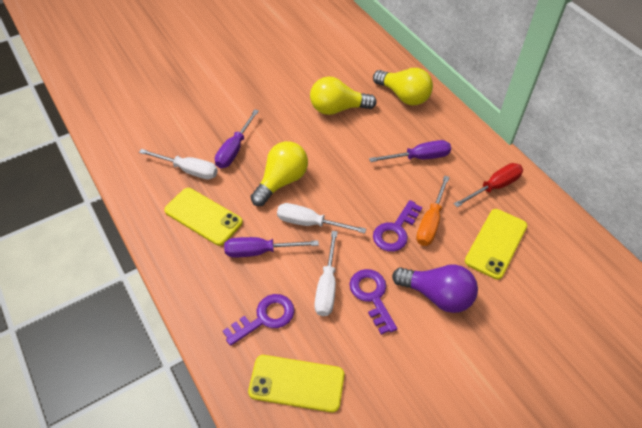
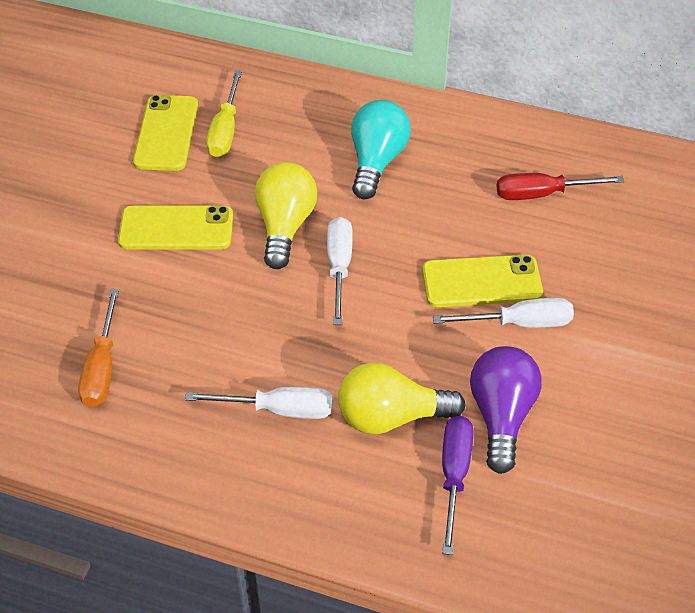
purple key: [223,294,294,346] [349,269,397,335] [373,200,422,252] = 3 -> none = 0
purple screwdriver: [215,109,259,168] [224,237,319,258] [369,140,451,162] = 3 -> [442,416,473,555] = 1
turquoise light bulb: none = 0 -> [351,100,411,199] = 1
yellow light bulb: [250,141,308,206] [310,76,377,115] [373,68,433,105] = 3 -> [255,162,317,269] [338,362,466,434] = 2
yellow screwdriver: none = 0 -> [206,71,242,157] = 1

